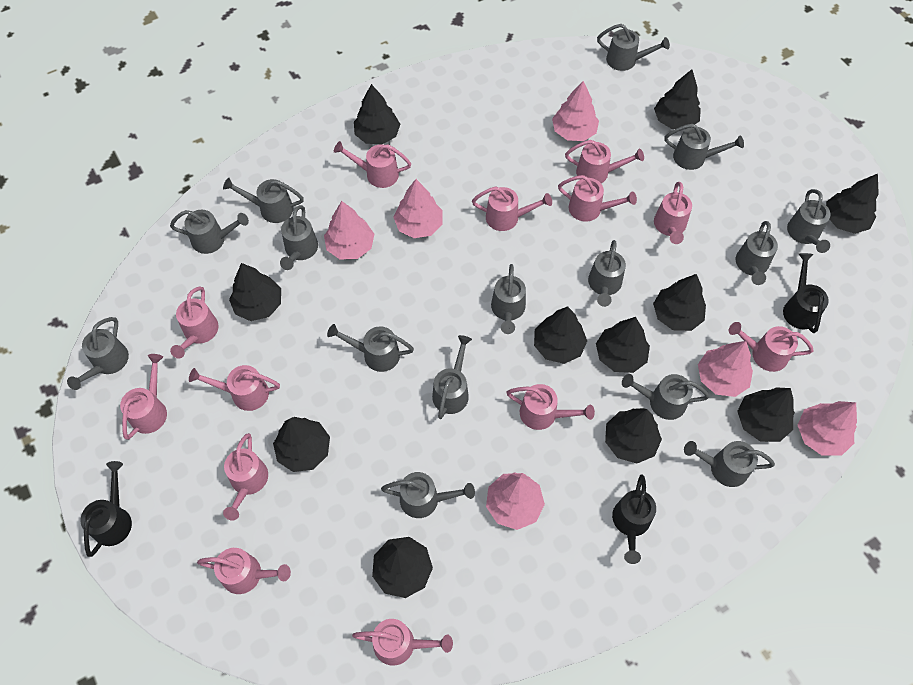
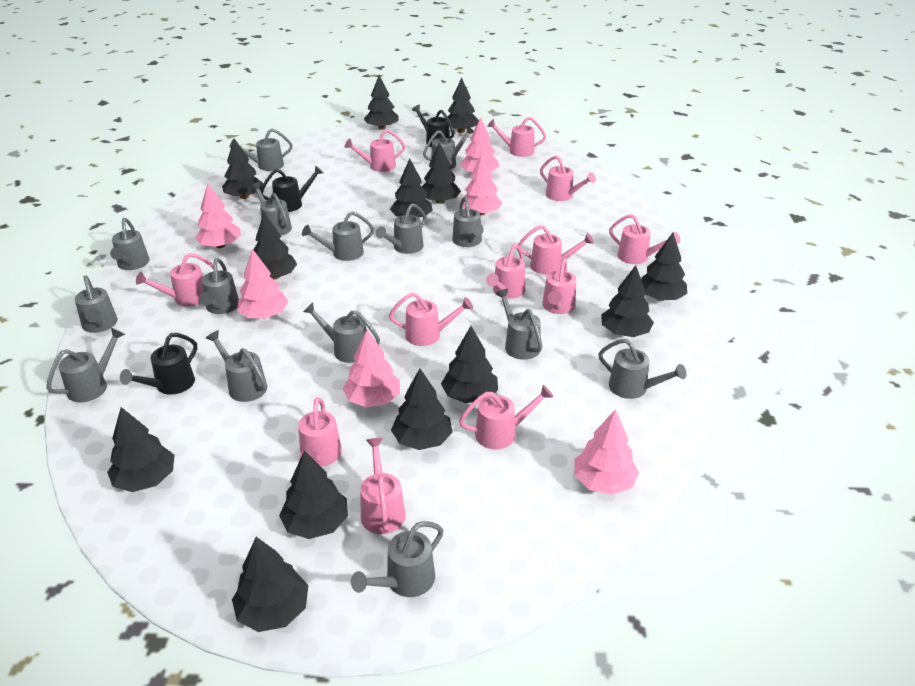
black tree: [229,263,281,321] [273,417,330,472] [354,84,400,145] [372,537,433,598] [534,306,587,364] [596,317,650,373] [605,408,662,464] [653,274,706,331] [654,69,701,129] [737,388,795,442] [826,174,879,234] = 11 -> [107,407,174,492] [222,138,263,199] [232,537,308,632] [253,213,297,280] [279,450,348,539] [364,76,399,130] [390,158,433,218] [391,369,452,450] [422,142,461,204] [441,326,498,403] [447,78,479,133] [601,265,654,337] [641,233,687,301] = 13
pink watering can: [120,354,167,440] [170,287,219,358] [189,365,280,411] [197,548,291,594] [223,433,268,520] [334,141,411,188] [352,619,453,665] [472,187,552,231] [506,384,595,430] [558,175,637,222] [565,140,644,183] [654,182,692,244] [729,322,814,372] = 13 -> [136,253,214,306] [298,397,342,466] [345,129,405,172] [360,438,406,534] [389,293,473,346] [459,385,553,449] [486,244,525,299] [487,117,546,157] [518,225,594,275] [540,155,596,201] [542,258,576,314] [609,214,680,264] = 12

